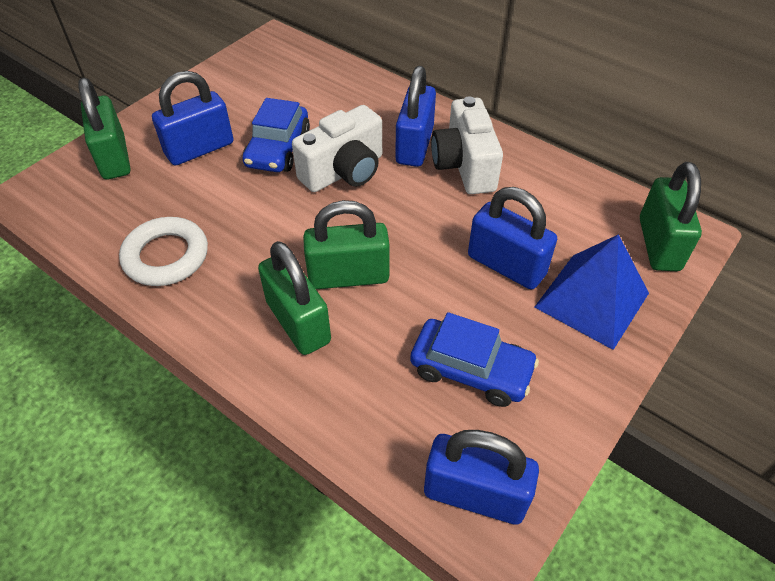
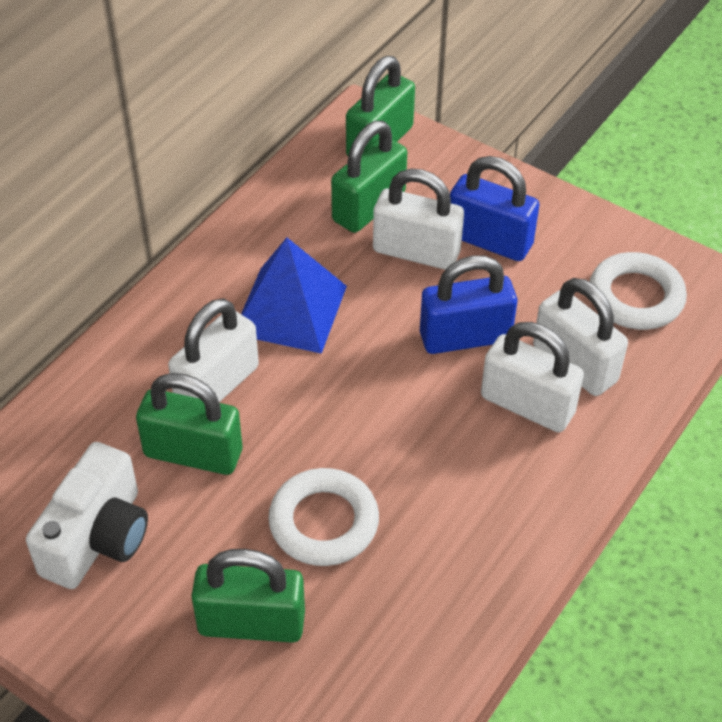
blue car: [242,98,310,172] [410,312,539,407] = 2 -> none = 0
blue padlock: [152,71,233,165] [395,66,436,167] [424,430,539,525] [468,187,557,290] = 4 -> [420,255,517,354] [450,156,540,261] = 2
white camera: [292,105,382,192] [431,97,503,194] = 2 -> [26,442,148,589] = 1
white padlock: none = 0 -> [168,298,259,402] [373,169,464,270] [481,322,584,432] [533,278,628,396] = 4
white ring: [119,217,208,286] = 1 -> [268,468,379,566] [590,252,687,330] = 2

